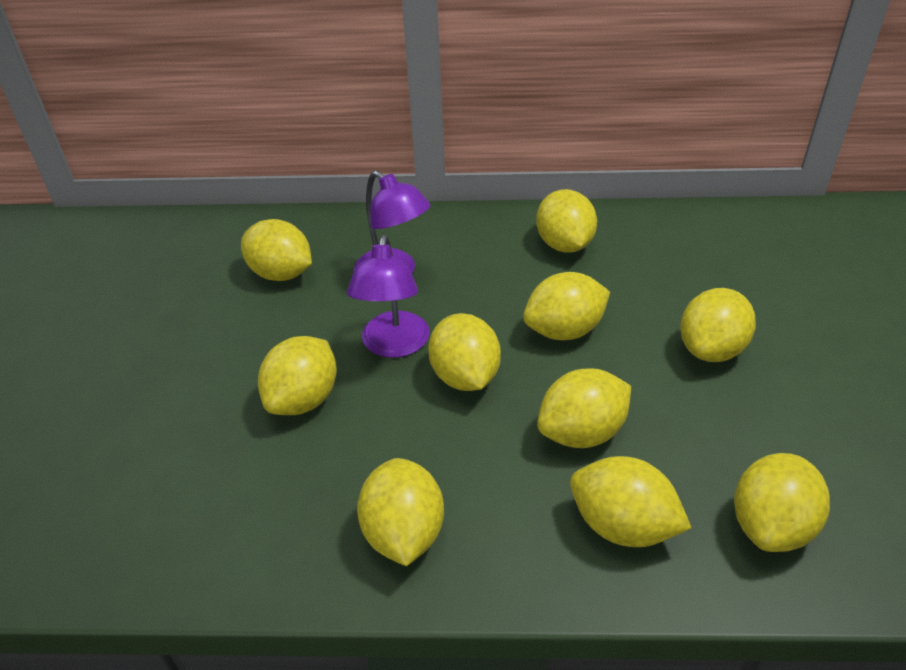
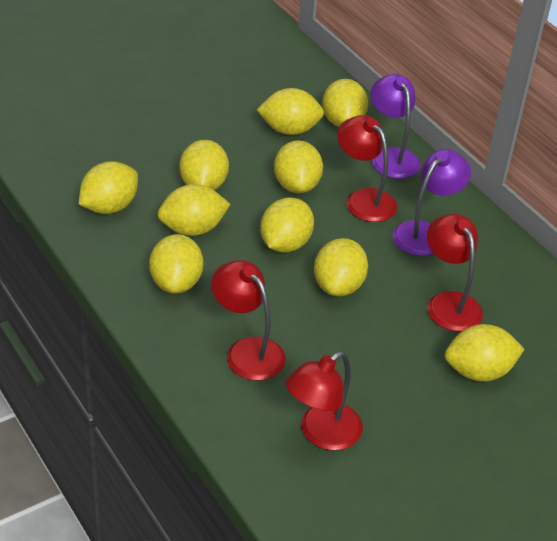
red lamp: none = 0 -> [211,260,286,381] [286,351,363,451] [337,115,397,222] [427,214,483,332] = 4

